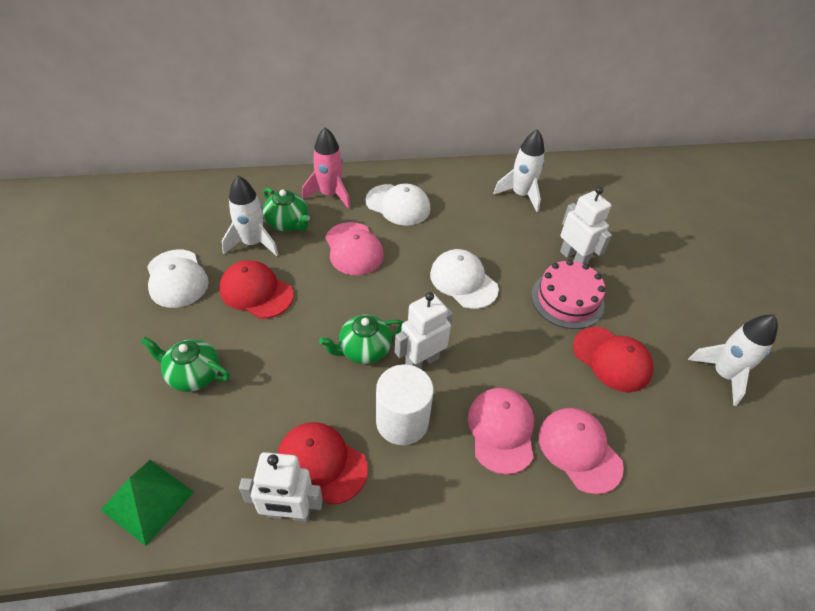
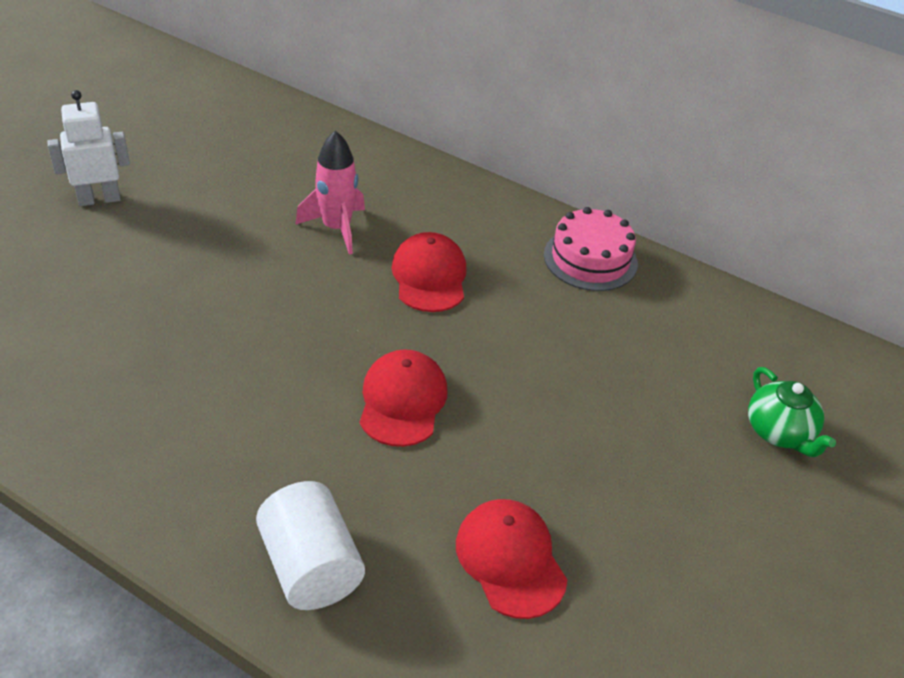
green pyramid: [101,460,194,546] = 1 -> none = 0
green teapot: [141,337,230,392] [263,188,310,231] [319,314,403,364] = 3 -> [748,367,836,457] = 1
pink cap: [325,222,384,275] [468,388,534,475] [539,408,624,494] = 3 -> none = 0
white cap: [147,250,209,308] [366,184,430,226] [430,249,499,309] = 3 -> none = 0
white robot: [239,452,323,522] [395,292,453,369] [560,187,612,264] = 3 -> [47,90,130,206] = 1
white rocket: [222,176,279,256] [493,129,545,212] [688,315,778,406] = 3 -> none = 0

